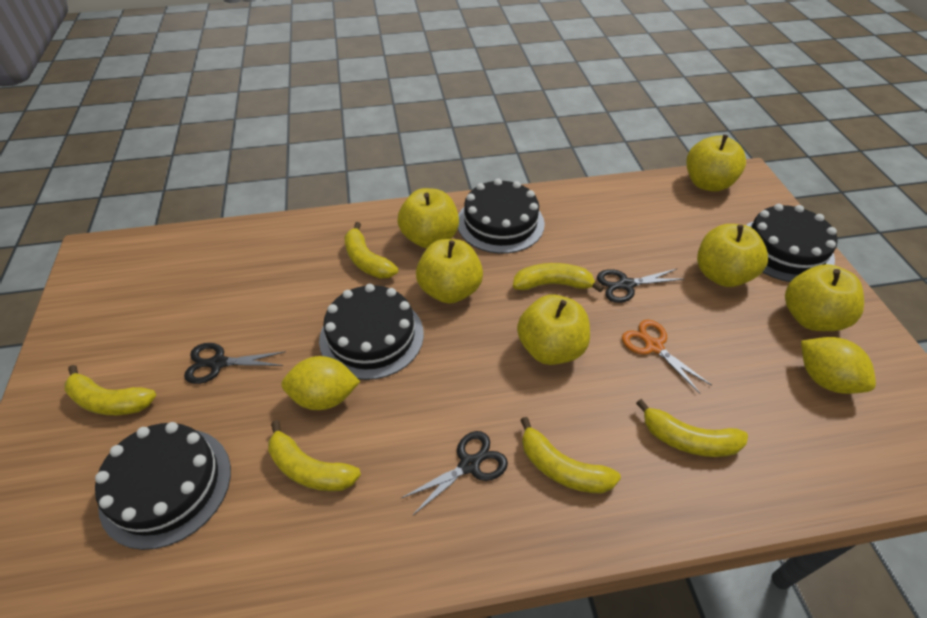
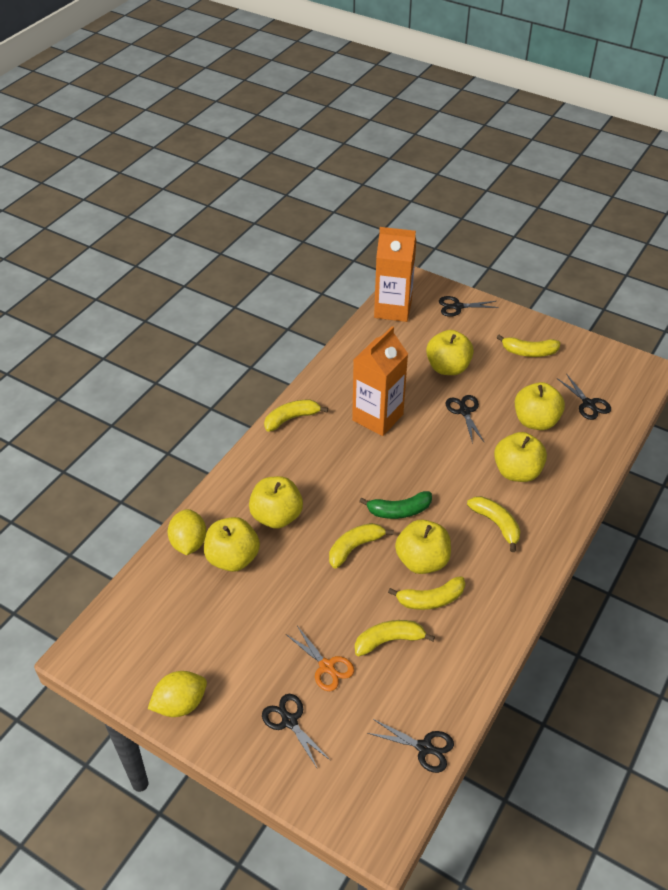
black cake: [95,422,231,550] [319,284,424,380] [458,178,545,254] [747,204,838,282] = 4 -> none = 0
black scissors: [184,343,286,384] [402,431,508,516] [597,269,684,303] = 3 -> [262,694,331,768] [368,719,454,773] [439,296,499,317] [446,395,485,444] [557,375,611,420] = 5
green banana: none = 0 -> [359,491,432,519] = 1
orange carton: none = 0 -> [352,326,408,436] [374,227,416,322] = 2

